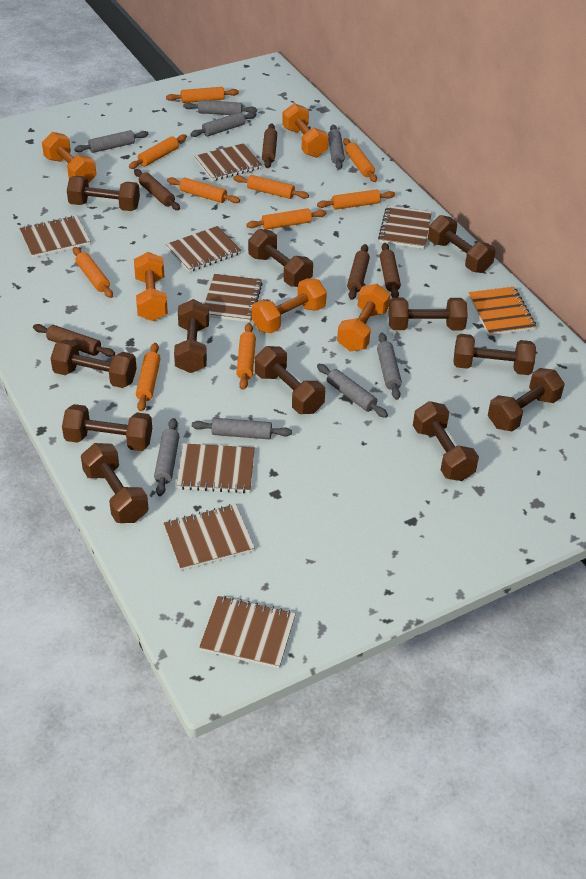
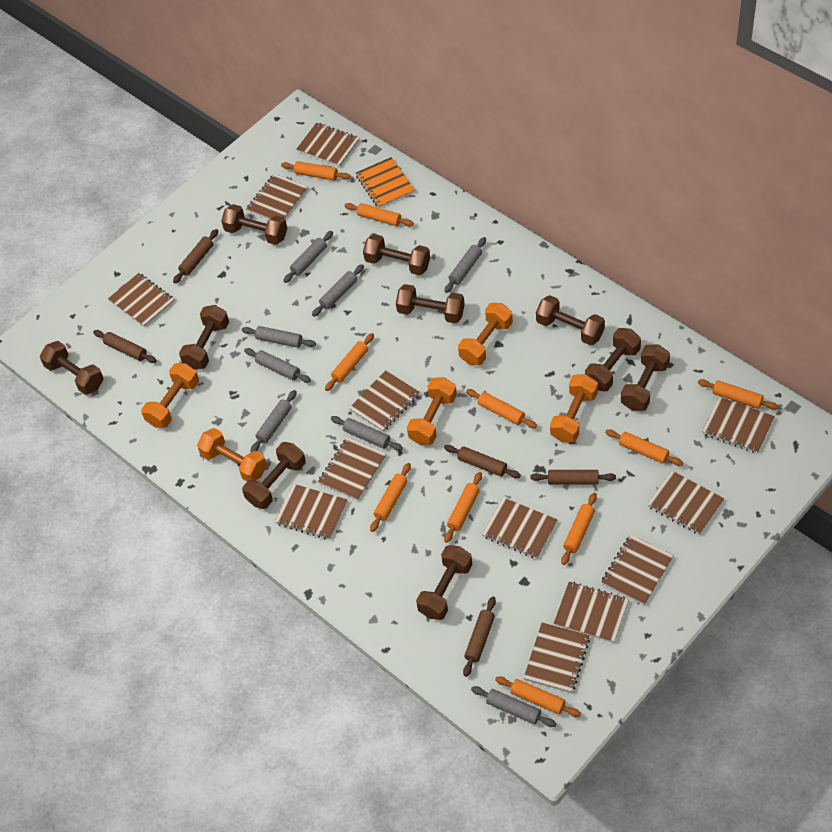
brown dumbbell: [51,339,137,388] [62,404,152,451] [67,176,140,211] [81,443,149,523] [174,299,209,373] [248,229,313,287] [255,346,325,414] [388,297,468,330] [413,401,479,481] [428,215,496,273] [453,334,536,375] [488,368,564,431] = 12 -> [40,341,104,395] [179,305,229,370] [221,204,287,245] [242,442,306,509] [363,234,430,275] [396,284,465,323] [416,545,473,620] [536,295,605,345] [585,328,641,392] [621,344,670,411] = 10
brown notebook: [19,215,90,258] [163,504,255,571] [166,226,241,272] [177,443,255,493] [194,143,262,181] [199,596,296,668] [204,274,263,322] [378,206,432,249] = 8 -> [108,273,175,327] [246,174,308,220] [275,484,347,540] [296,123,360,167] [318,437,386,501] [349,370,419,432] [482,497,557,559] [524,622,590,693] [554,582,629,643] [601,535,674,605] [647,470,724,535] [702,397,775,454] = 12

